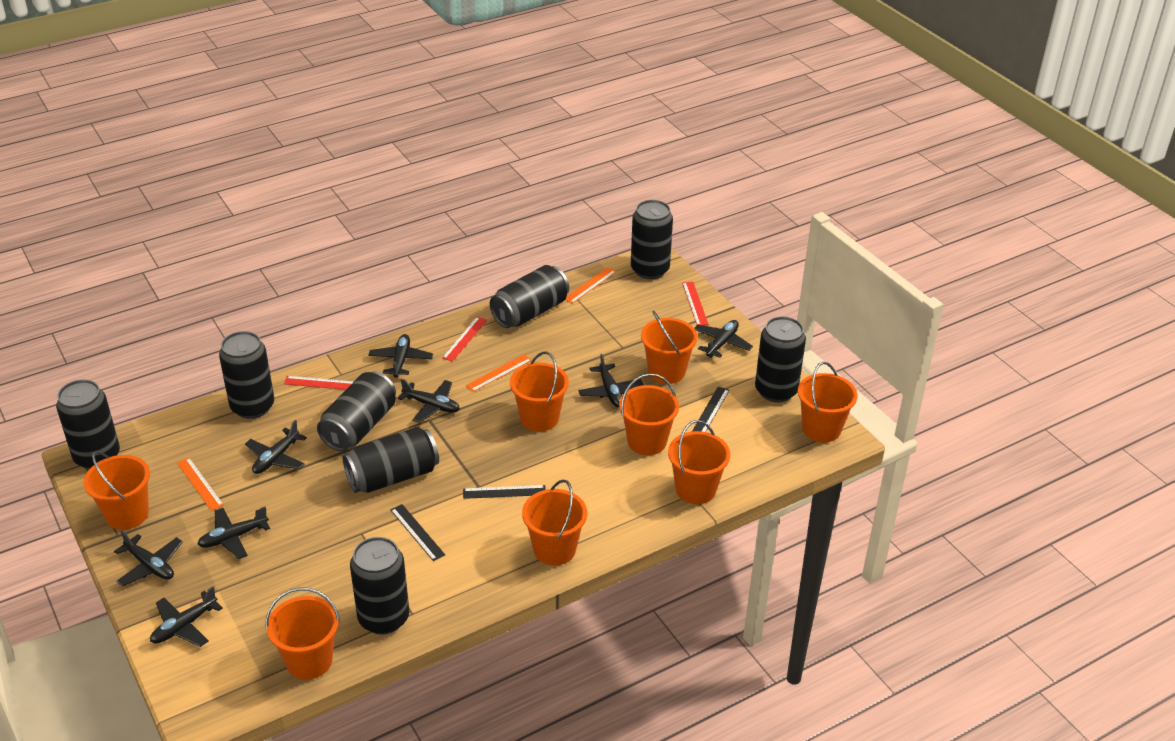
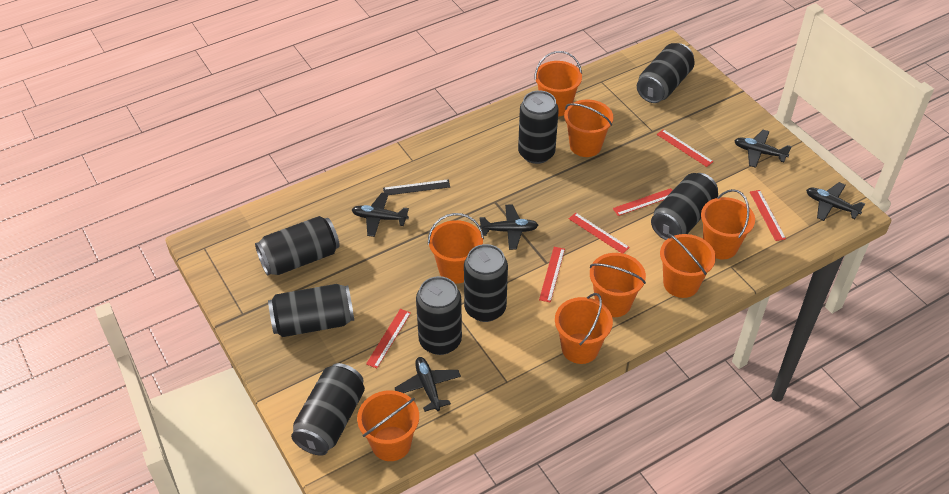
black plane: [114,530,183,586] [150,586,223,647] [197,506,270,559] [245,420,307,474] [368,334,433,378] [398,379,460,423] [578,354,643,407] [694,320,753,358] = 8 -> [352,193,409,237] [395,357,461,412] [479,204,538,250] [734,130,792,168] [806,182,865,221] = 5
black ruler: [390,504,445,561] [463,485,546,499] [692,387,729,432] = 3 -> [383,179,450,195] = 1
orange ruler: [177,458,224,511] [466,354,532,392] [565,267,616,304] = 3 -> none = 0
red ruler: [284,376,353,390] [442,317,487,362] [682,282,709,325] = 3 -> [366,309,411,368] [539,247,565,303] [569,213,630,253] [613,188,673,216] [657,129,714,167] [750,190,786,241] = 6

